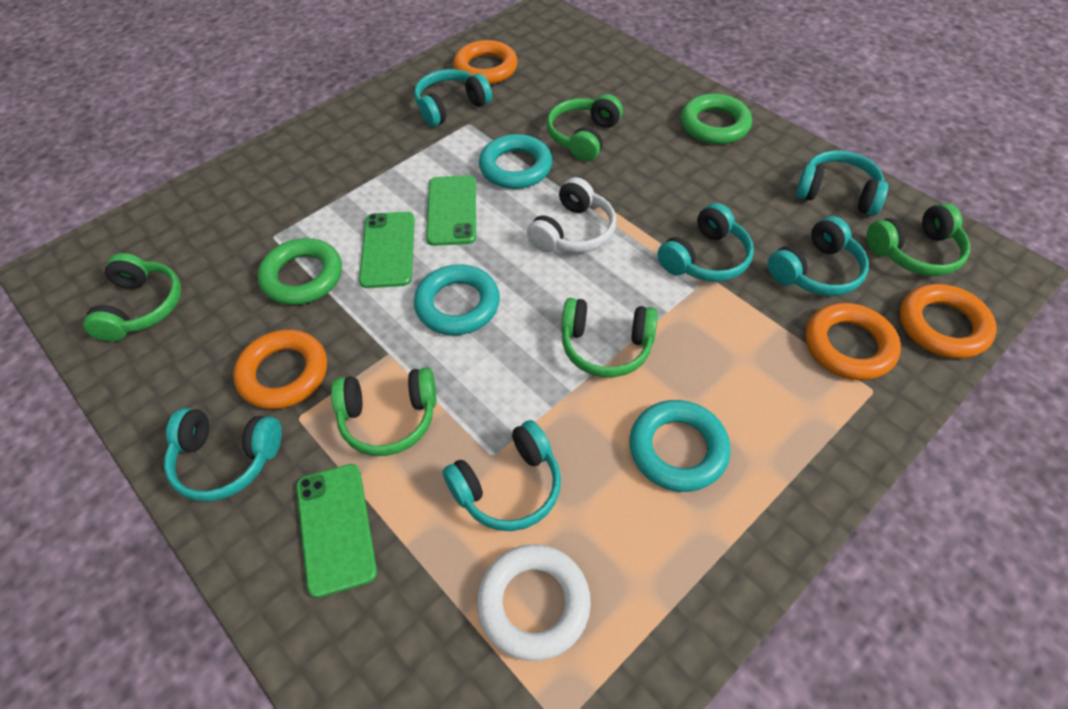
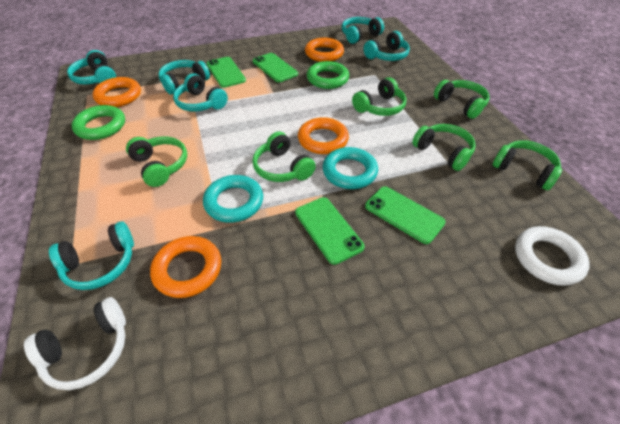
green headphones: [83,253,181,342] [331,367,436,456] [547,94,623,162] [561,298,658,377] [867,203,970,276] = 5 -> [126,136,187,187] [252,131,316,182] [352,77,407,116] [412,124,476,171] [434,80,490,119] [493,140,562,190] = 6
green phone: [296,464,377,598] [359,212,415,288] [426,175,476,246] = 3 -> [207,57,246,88] [253,53,298,82] [295,197,365,265] [365,186,446,244] = 4
turquoise ring: [414,264,500,335] [479,134,552,189] [629,400,731,492] = 3 -> [203,175,263,223] [323,147,378,189] = 2

